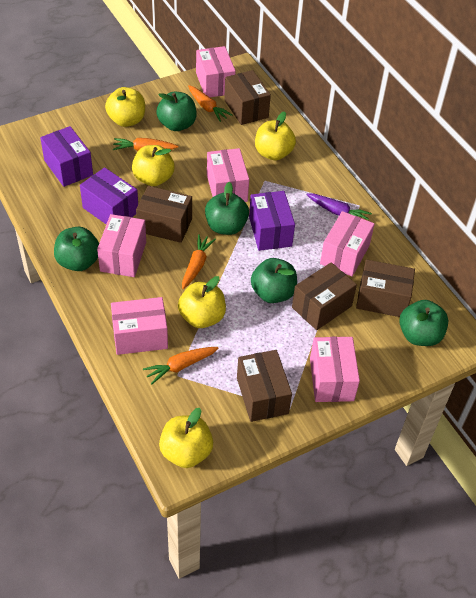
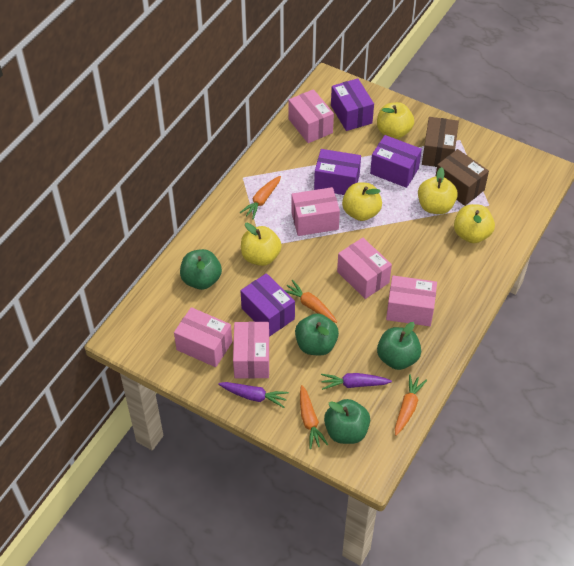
brown box: [136,186,192,243] [224,70,271,125] [237,350,292,422] [292,262,357,330] [356,260,415,317] = 5 -> [422,117,459,167] [436,149,489,206] = 2
green apple: [54,227,99,271] [156,92,197,131] [205,182,249,235] [251,258,297,303] [399,300,448,346] = 5 -> [180,249,222,290] [295,313,339,355] [324,399,370,444] [377,322,421,370] = 4
purple box: [40,126,93,187] [80,167,138,224] [249,191,295,251] = 3 -> [241,273,295,337] [314,149,361,195] [331,78,374,131] [370,135,422,188] = 4
purple carrot: [306,193,372,220] = 1 -> [218,382,289,408] [321,373,392,390] = 2

